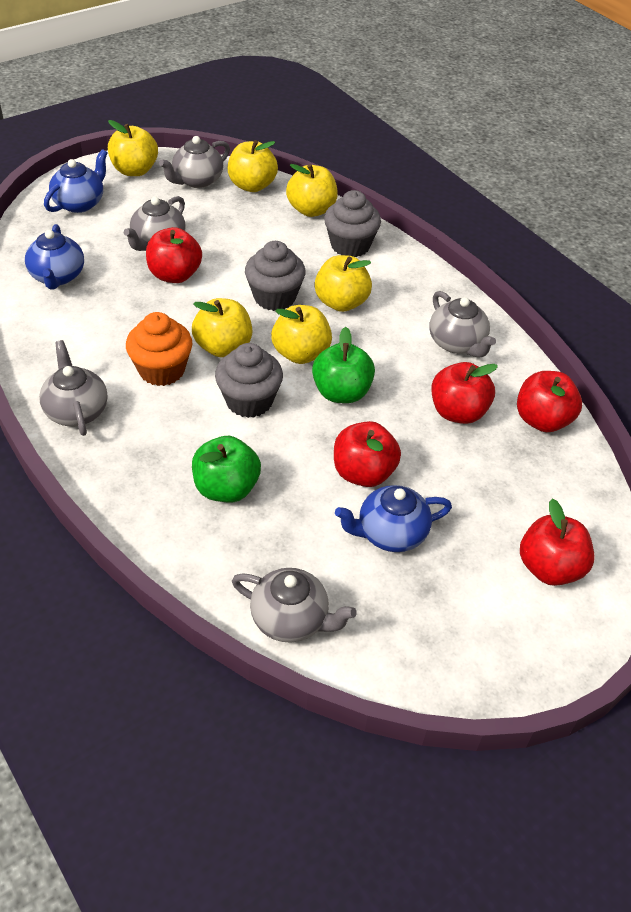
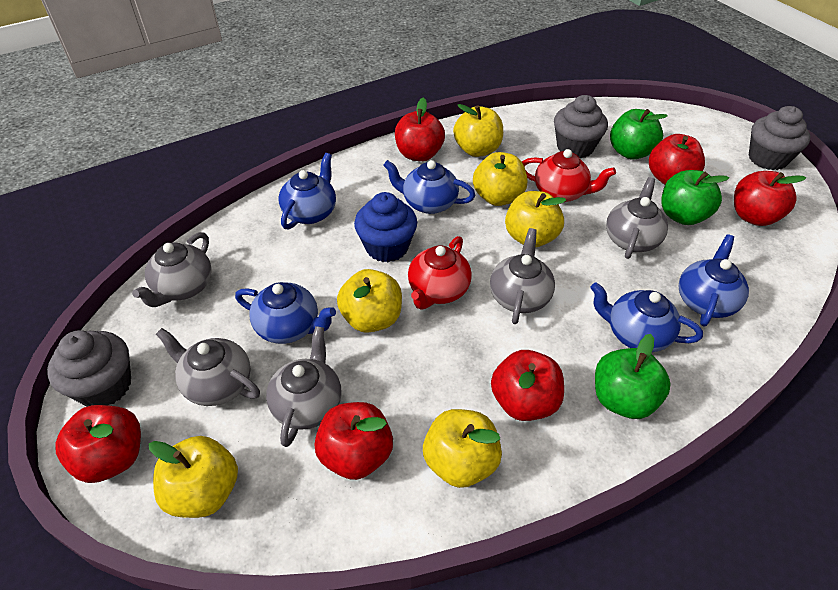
blue cupcake: none = 0 -> [354,192,417,263] = 1
blue teapot: [25,224,84,290] [44,149,108,213] [335,485,452,552] = 3 -> [235,282,336,344] [279,153,336,230] [383,160,475,214] [590,282,703,352] [679,234,749,327] = 5
green apple: [192,436,261,502] [312,327,375,403] = 2 -> [595,334,671,419] [610,109,668,160] [661,170,729,225] = 3
orange cupcake: [126,312,192,386] = 1 -> none = 0
red apple: [146,227,202,283] [334,421,401,487] [431,362,498,424] [517,371,582,432] [520,499,595,586] = 5 -> [55,405,141,483] [315,402,393,480] [395,98,445,161] [491,350,564,421] [649,134,705,184] [734,171,806,226] = 6
red teapot: none = 0 -> [408,236,472,310] [522,149,616,202] = 2

